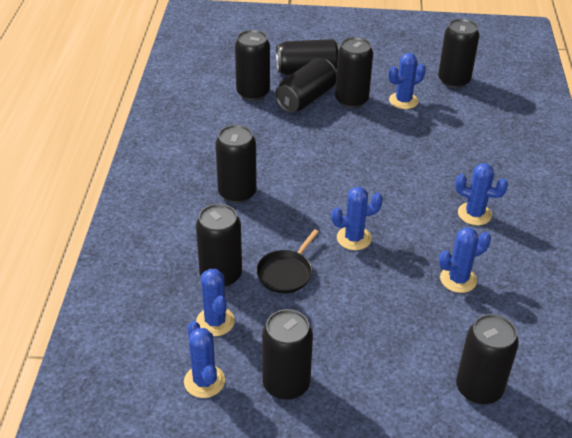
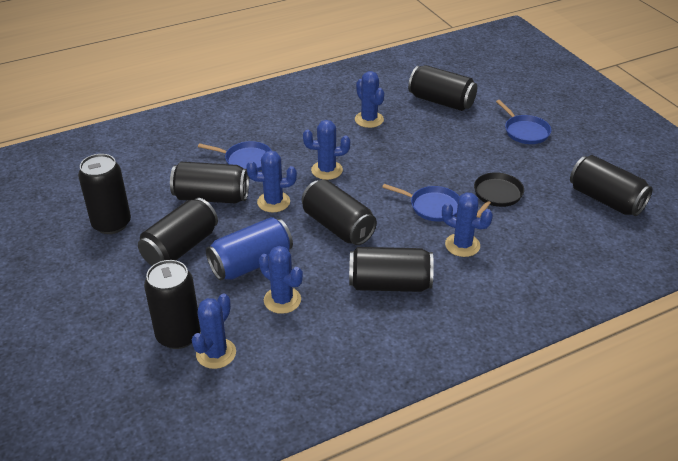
black can: [196,204,242,287] [215,125,257,203] [235,30,270,101] [262,309,313,400] [275,58,337,113] [276,39,340,75] [335,37,373,108] [438,19,479,88] [456,314,519,405] = 9 -> [78,154,131,234] [138,198,218,266] [144,260,201,349] [170,162,249,203] [302,180,377,245] [349,247,434,292] [408,65,477,111] [570,155,653,216] = 8
blue can: none = 0 -> [206,217,293,281] = 1
blue pan: none = 0 -> [198,141,272,172] [382,184,459,222] [496,100,552,144] = 3

